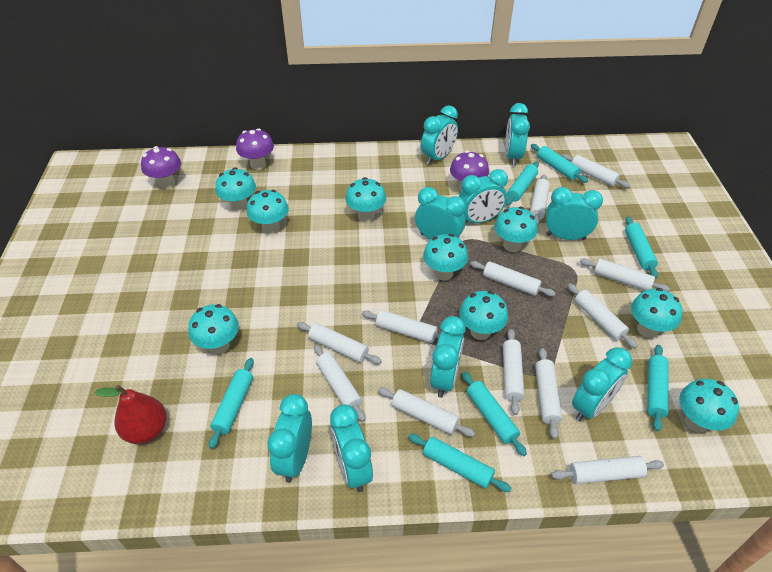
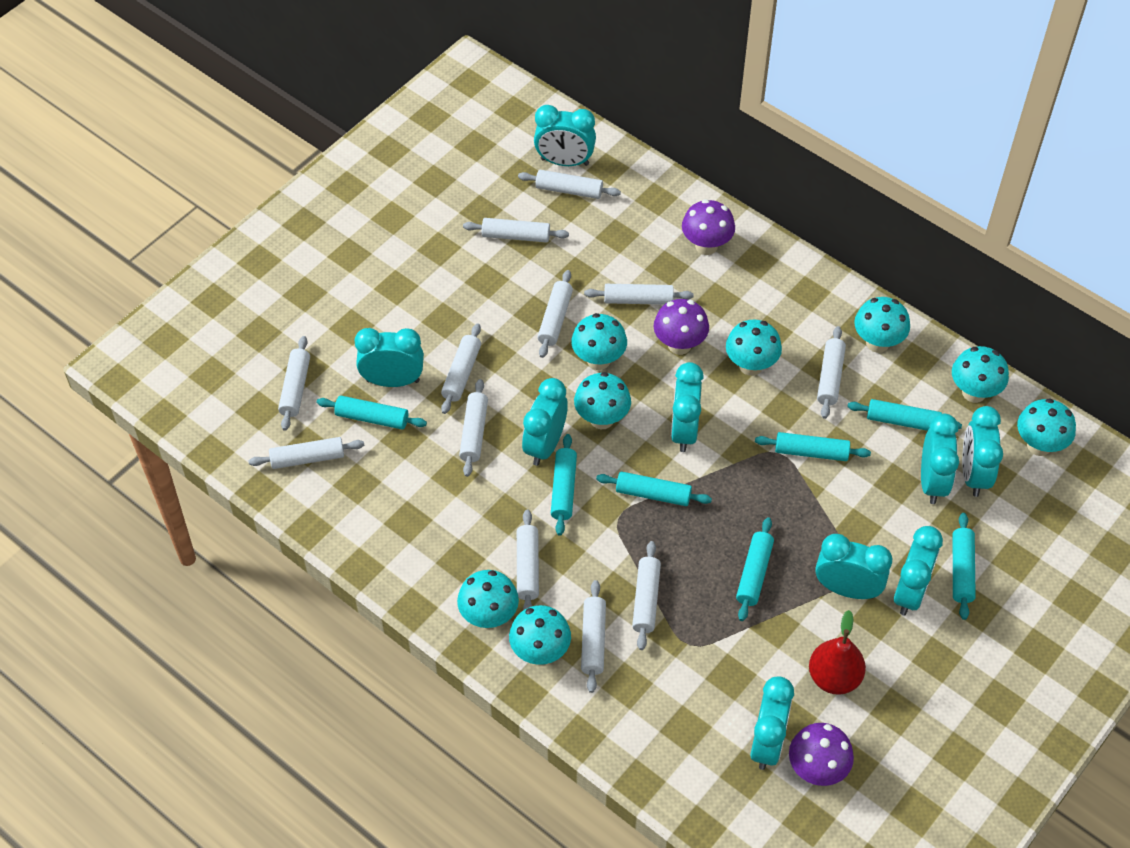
turquoise mushroom: [188,304,239,354] [215,168,256,211] [247,190,289,234] [345,177,386,222] [423,234,468,281] [459,291,508,340] [494,207,538,252] [631,288,683,338] [679,379,739,432] = 9 -> [457,570,519,629] [509,605,571,665] [571,313,627,370] [574,372,631,429] [726,320,782,376] [854,297,910,353] [952,346,1009,403] [1017,398,1076,456] = 8

